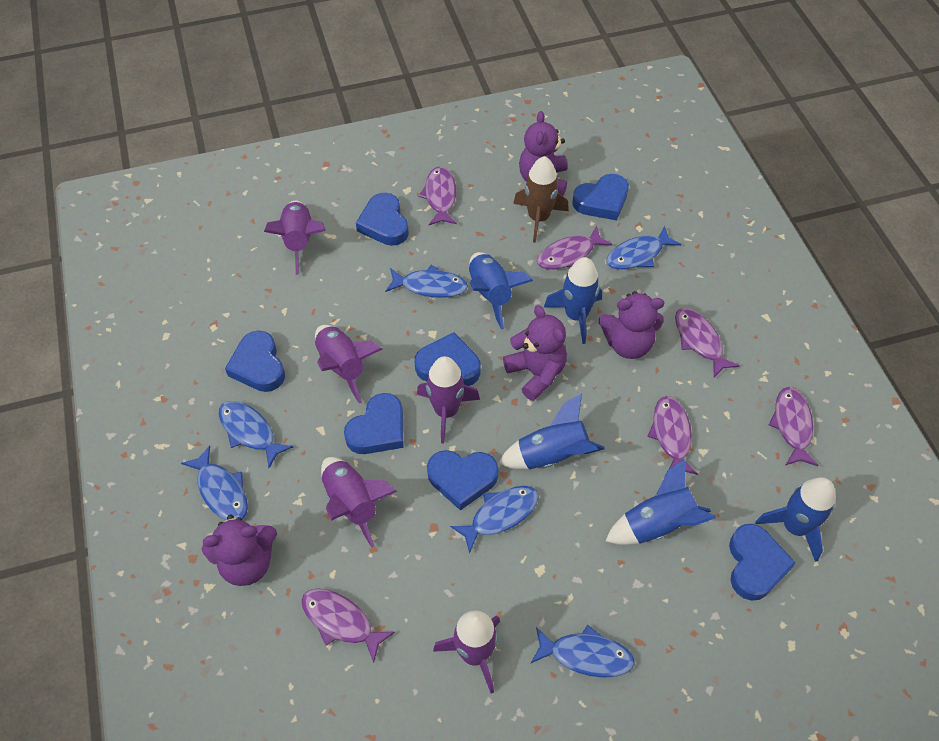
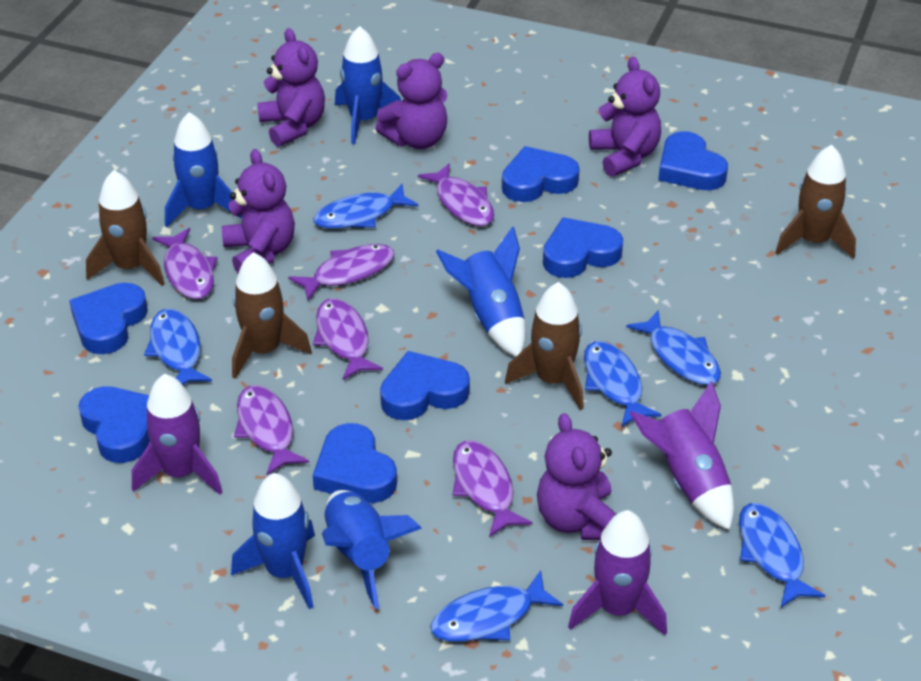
brown rocket: [513,156,569,243] = 1 -> [86,170,165,286] [232,252,312,379] [505,282,584,410] [775,145,856,259] = 4
purple rocket: [264,200,326,275] [315,325,383,403] [321,457,397,548] [417,356,480,443] [433,610,500,694] = 5 -> [132,374,223,495] [568,510,667,636] [630,381,734,530] = 3
purple teddy bear: [202,514,277,586] [503,305,567,401] [519,111,567,196] [599,291,664,359] = 4 -> [222,149,295,273] [257,28,325,147] [376,53,447,149] [537,413,618,540] [589,57,661,177] = 5

